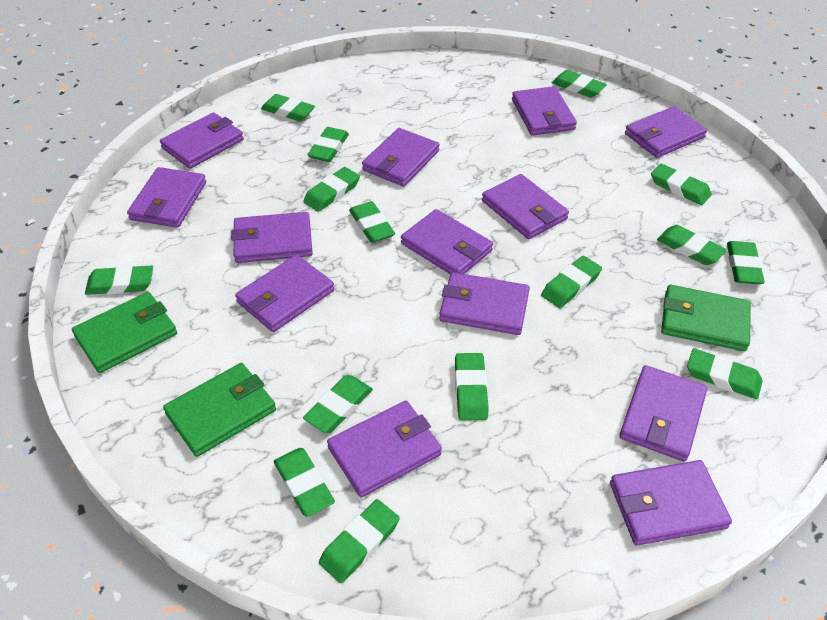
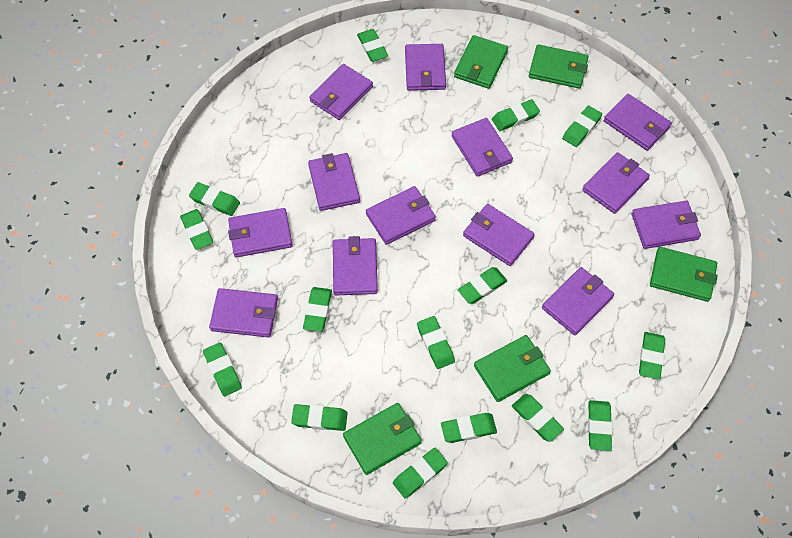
green wallet: [72,292,177,373] [163,363,276,457] [661,285,751,351] = 3 -> [343,403,422,475] [454,35,508,89] [474,335,551,402] [529,44,588,89] [650,247,718,302] = 5

